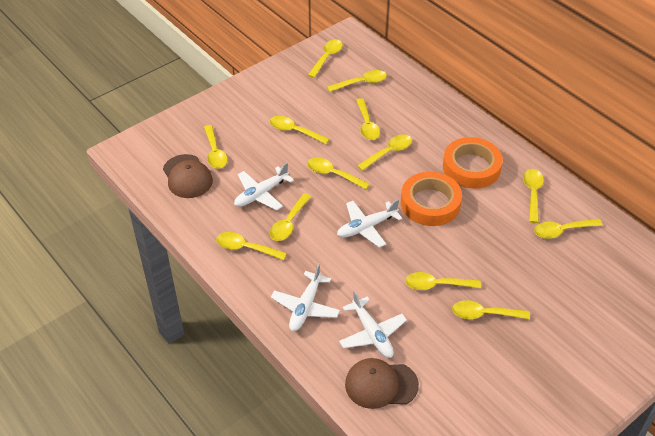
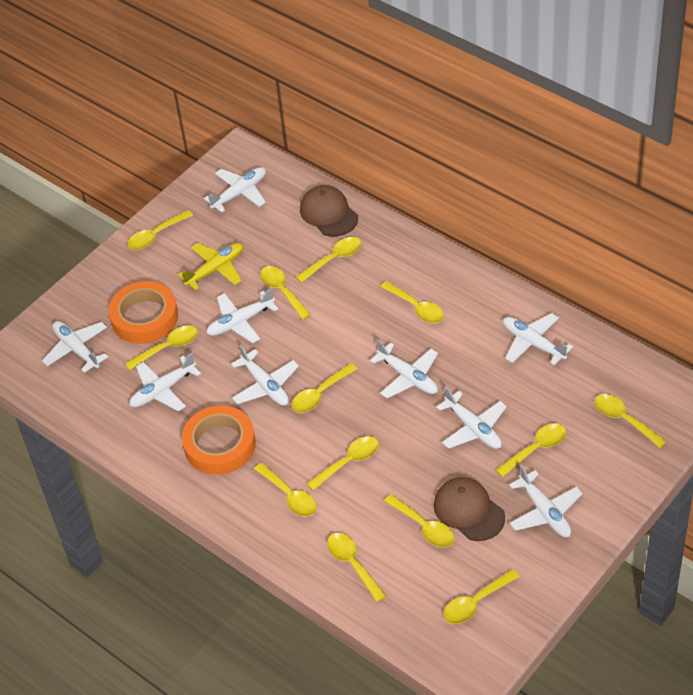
white plane: [234,163,294,210] [271,263,340,331] [337,199,403,248] [339,290,407,358] = 4 -> [42,321,108,373] [129,353,201,412] [204,167,266,213] [207,288,278,343] [231,345,299,406] [370,340,438,398] [436,387,507,449] [503,313,573,366] [509,465,583,537] = 9
yellow plane: none = 0 -> [178,243,244,290] = 1

